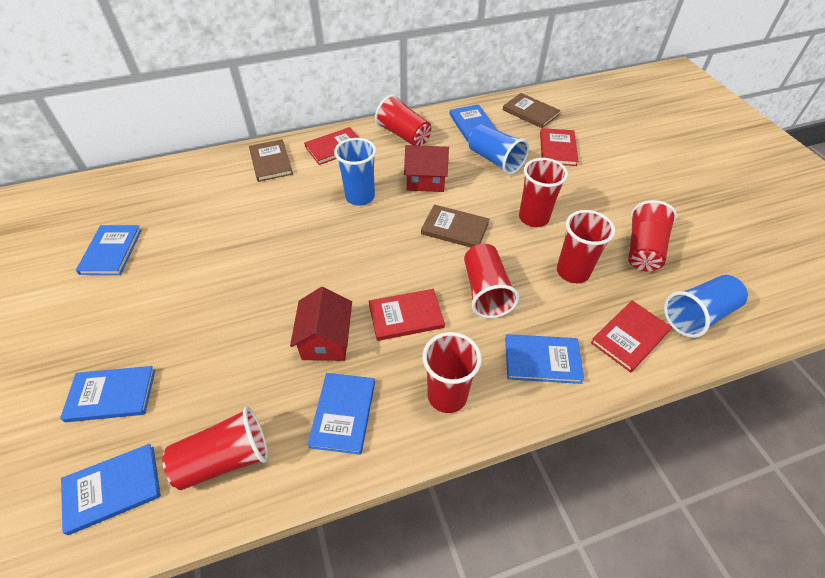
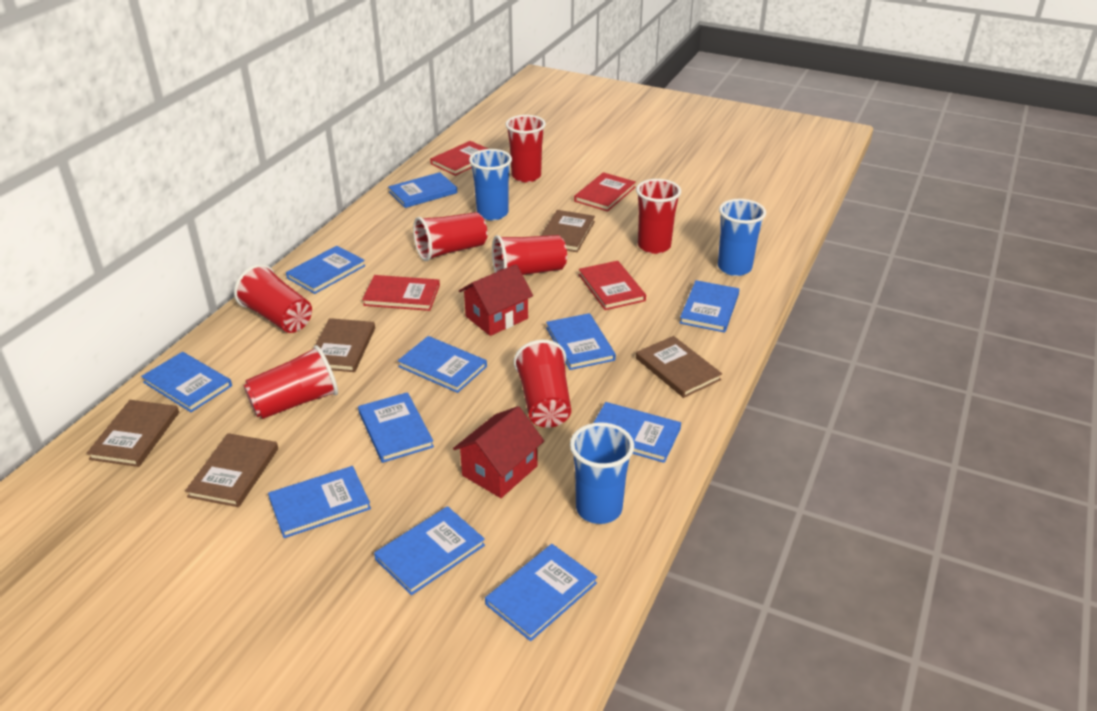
blue book: [60,366,155,422] [61,444,161,535] [76,225,142,275] [308,373,375,455] [450,104,497,142] [505,334,584,384] = 6 -> [141,352,232,412] [268,466,371,538] [286,246,365,294] [358,392,434,463] [374,506,485,595] [388,172,457,208] [398,336,487,393] [485,544,597,641] [546,313,616,370] [594,402,681,463] [680,280,739,333] = 11
brown book: [249,139,293,182] [421,204,489,248] [503,93,560,128] = 3 -> [87,400,179,467] [185,433,278,507] [315,318,375,372] [541,210,595,252] [636,336,722,398] = 5

